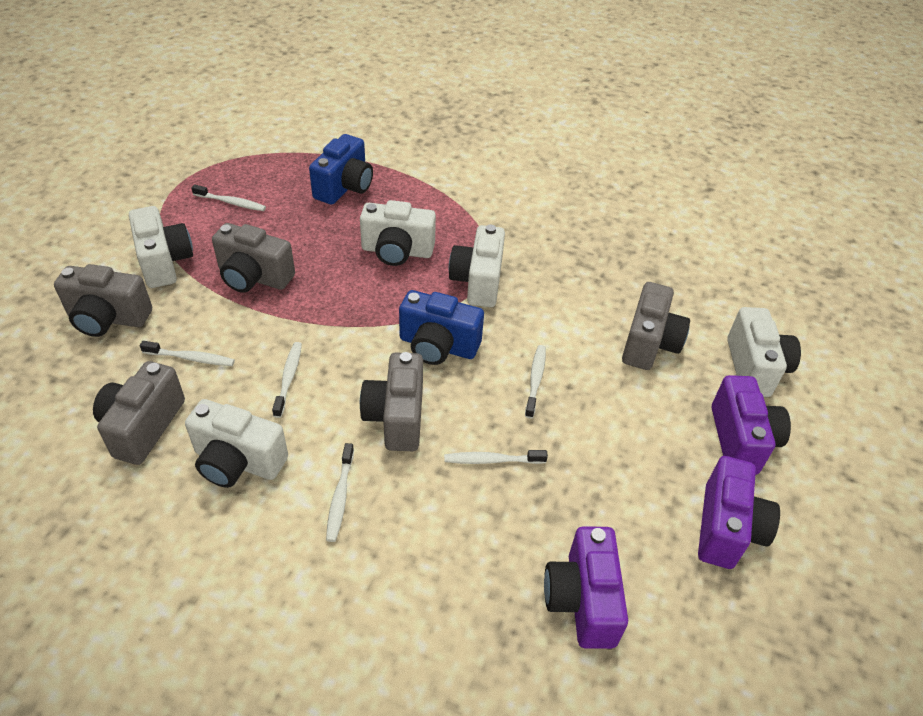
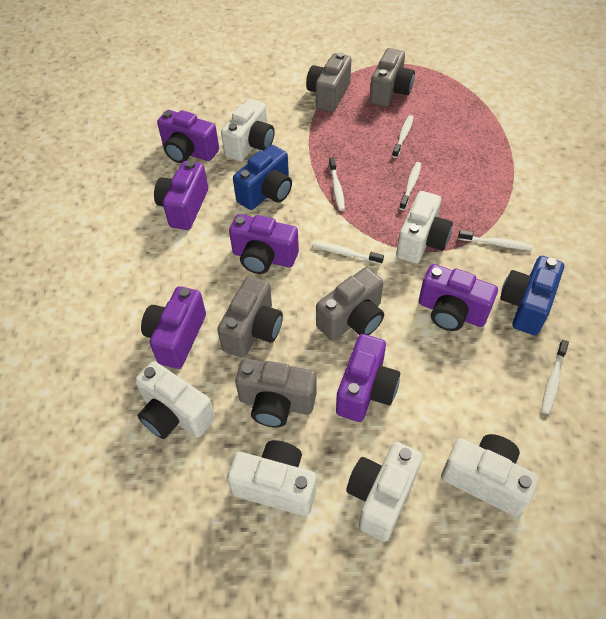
purple camera: [544,526,628,649] [698,456,780,569] [712,375,791,475] = 3 -> [141,286,206,369] [154,161,208,230] [157,110,219,163] [229,214,299,274] [336,334,400,422] [419,264,498,331] = 6
white camera: [129,206,193,288] [185,399,288,488] [360,200,436,266] [449,224,505,307] [727,307,801,397] = 5 -> [135,361,215,439] [221,99,275,162] [227,440,316,516] [346,442,423,541] [396,191,453,264] [441,434,539,516] = 6

